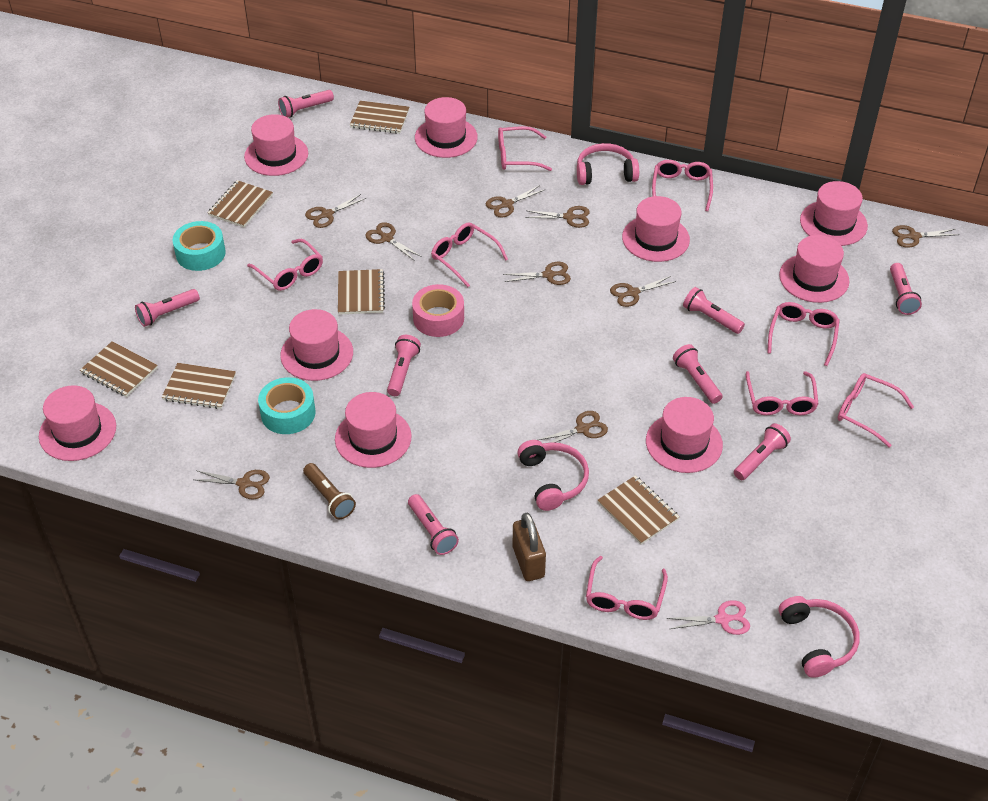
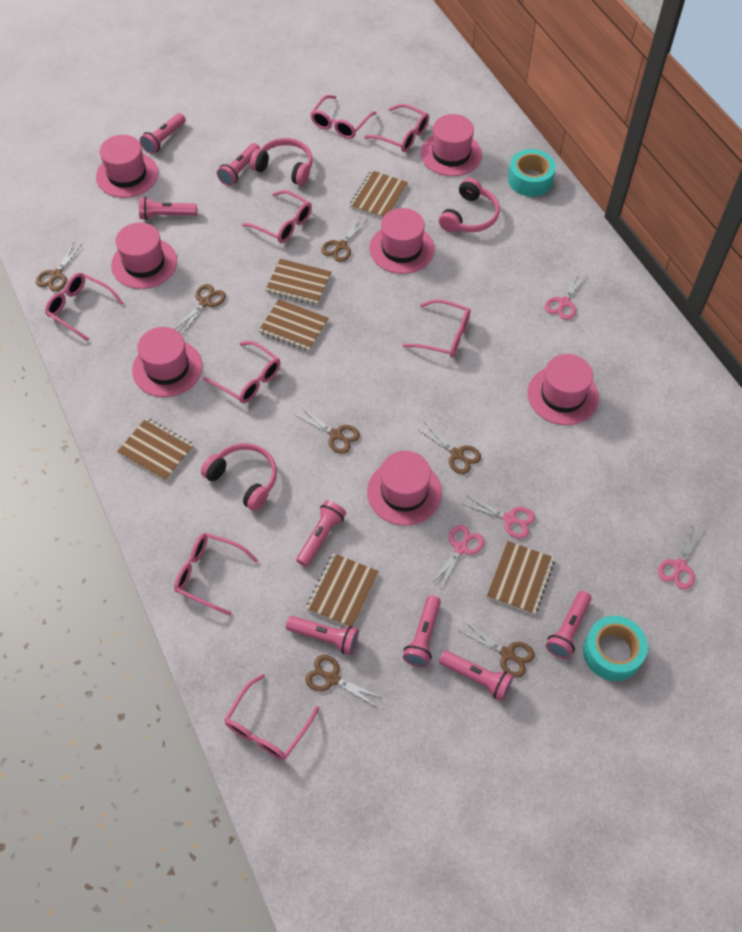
brown flashlight: [303,463,356,519] = 1 -> none = 0
brown padlock: [513,513,546,581] = 1 -> none = 0
brown scissors: [193,470,270,500] [305,194,366,228] [365,222,422,261] [486,185,544,218] [503,262,571,285] [525,206,590,228] [537,411,608,443] [610,276,676,307] [892,225,959,248] = 9 -> [36,243,82,291] [175,284,226,334] [295,408,360,454] [305,655,383,708] [321,217,367,262] [417,423,481,474] [460,621,535,678] = 7
pink hat: [39,385,116,461] [244,114,308,176] [280,309,353,381] [335,392,412,468] [415,97,478,158] [622,196,690,262] [646,397,723,473] [779,235,850,303] [800,181,868,246] = 9 -> [96,135,158,198] [111,222,177,289] [132,327,202,397] [367,451,442,525] [369,208,435,274] [421,114,482,176] [528,354,599,425] = 7
pink scissors: [667,600,750,635] = 1 -> [431,525,484,590] [462,495,535,538] [545,270,586,320] [658,526,702,590] = 4
pink tape: [412,284,464,337] = 1 -> none = 0

